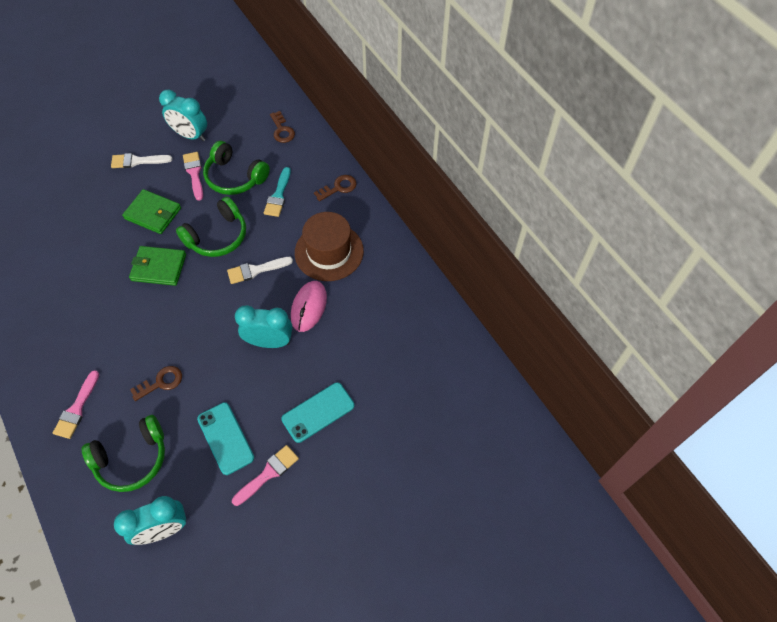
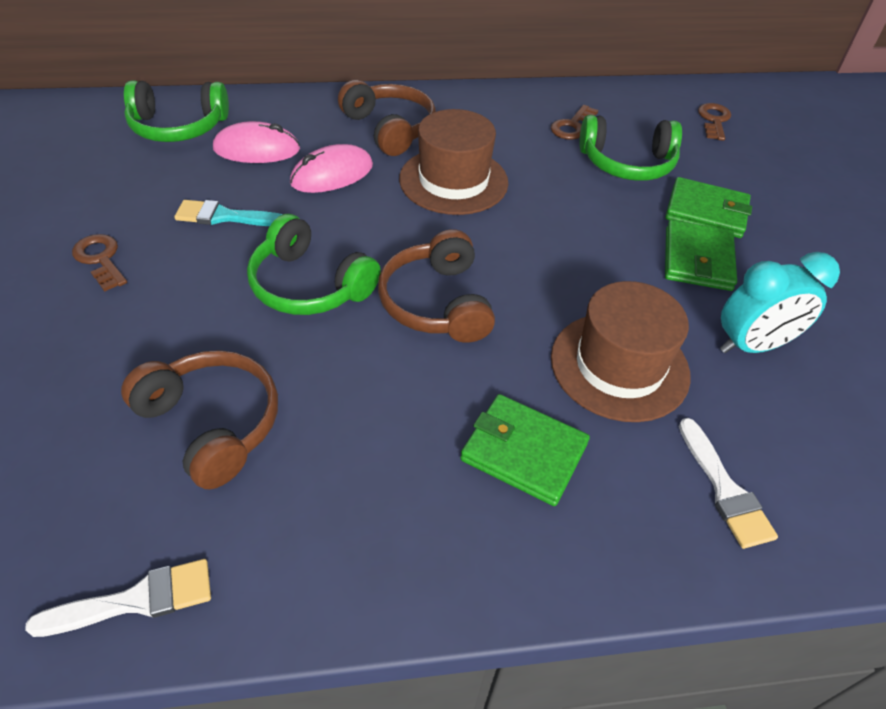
brown hat: [295,212,364,281] = 1 -> [399,109,508,215] [551,281,691,422] = 2
brown headphones: none = 0 -> [121,350,278,489] [338,80,436,156] [378,229,495,343] = 3
green wallet: [122,189,181,234] [129,246,186,286] = 2 -> [460,394,590,506] [665,177,752,238] [665,220,737,291] = 3
pink brush: [53,370,99,439] [183,152,203,201] [232,445,299,506] = 3 -> none = 0
pink mouse: [291,281,327,332] = 1 -> [213,121,300,163] [290,144,373,193] = 2
turquoise clock: [114,496,187,545] [159,90,207,141] [235,305,292,348] = 3 -> [720,252,840,353] = 1
turquoise phone: [197,402,254,475] [281,382,354,443] = 2 -> none = 0

